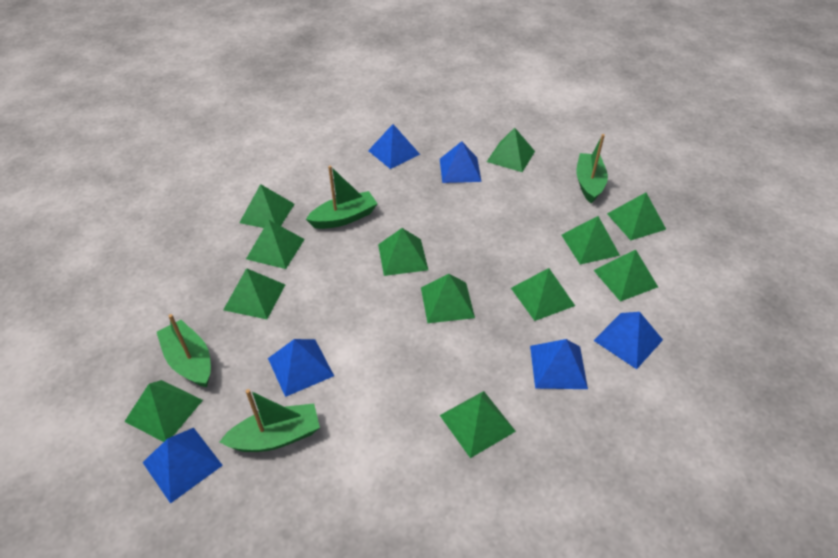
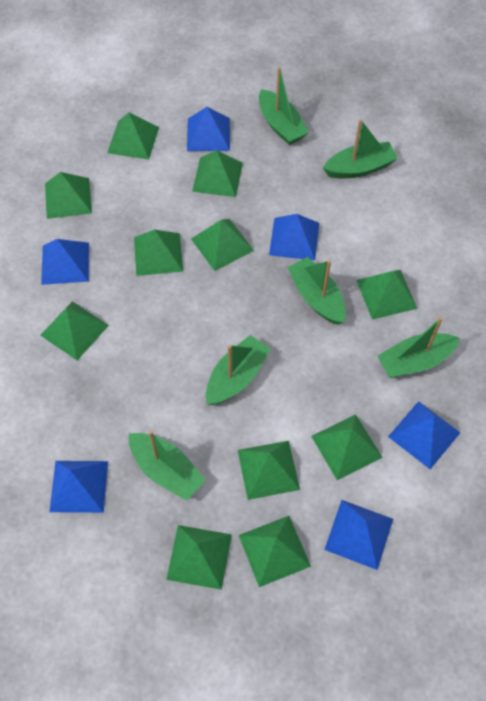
green boat: [157,314,211,387] [220,389,320,452] [306,166,378,229] [576,134,608,203] = 4 -> [129,430,206,501] [206,335,271,405] [259,67,309,145] [287,257,346,325] [323,119,398,178] [378,317,460,378] = 6
green pyramid: [124,380,203,442] [223,268,285,319] [239,184,295,228] [246,220,305,269] [378,228,428,276] [421,274,475,323] [440,391,516,458] [487,128,535,172] [511,268,575,321] [561,216,620,264] [593,250,658,302] [607,193,666,240] = 12 -> [40,301,109,360] [45,172,92,219] [107,112,159,160] [134,229,183,276] [166,525,232,590] [191,219,254,271] [192,150,243,197] [238,441,300,500] [239,516,311,587] [311,414,383,480] [356,270,417,320] = 11

